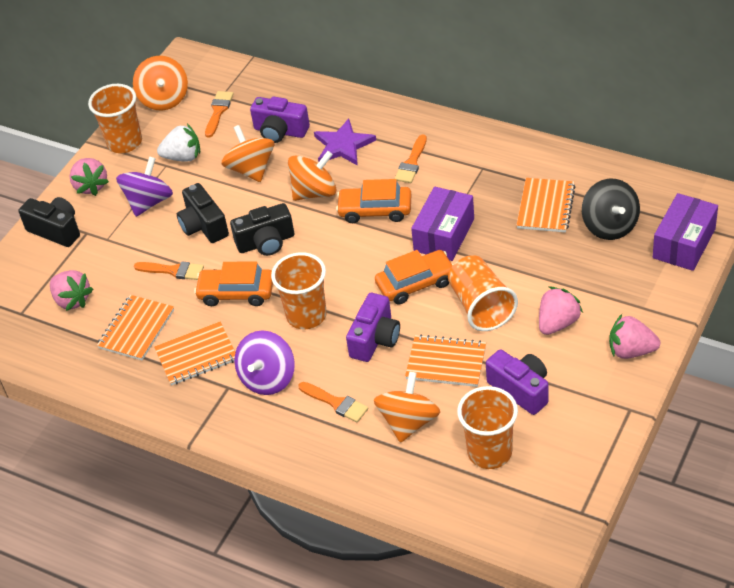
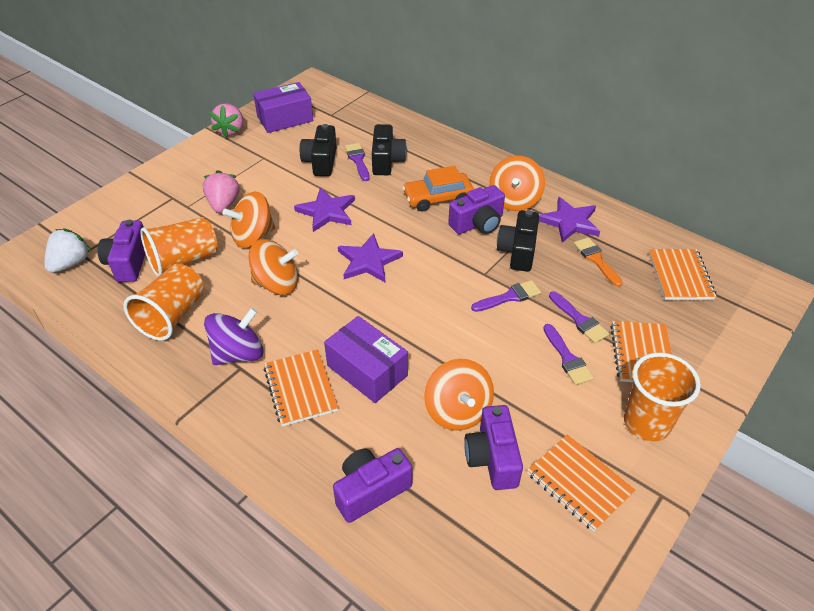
black spinning top: [582,179,640,240] = 1 -> none = 0
orange brush: [134,261,204,280] [205,91,234,138] [298,382,368,422] [395,134,427,183] = 4 -> [574,237,623,287] = 1
orange car: [194,262,273,306] [336,179,411,223] [375,250,454,305] = 3 -> [402,166,474,211] = 1
orange cup: [88,84,142,153] [271,252,327,329] [448,255,518,331] [457,386,518,469] = 4 -> [123,264,204,341] [140,217,218,277] [624,352,701,441] = 3
pink strawberry: [50,270,93,311] [70,158,109,196] [539,287,583,335] [609,314,660,359] = 4 -> [203,170,240,213] [210,103,243,138] = 2
purple brush: none = 0 -> [345,143,370,181] [471,280,541,312] [543,324,594,385] [549,291,610,343] = 4
purple camera: [250,97,310,143] [346,293,400,362] [486,349,549,415] = 3 -> [98,220,145,282] [333,448,413,523] [448,185,505,234] [464,405,523,490] = 4
purple spinning top: [116,156,173,217] [234,330,295,395] = 2 -> [204,308,264,365] = 1
purple star: [314,118,376,166] = 1 -> [294,188,355,232] [338,233,403,282] [539,197,600,242] = 3

